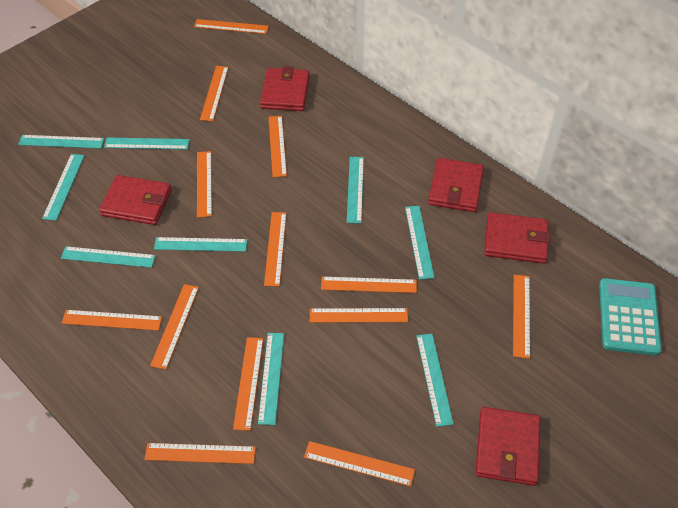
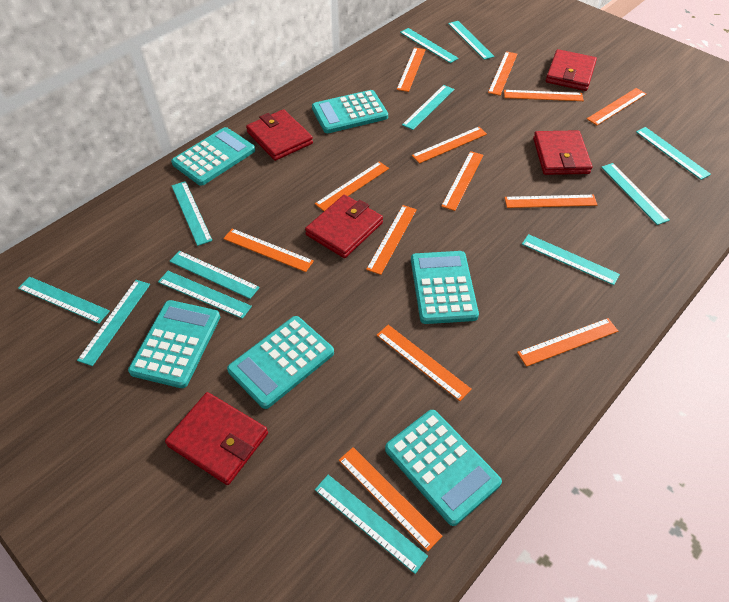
turquoise calculator: [599,278,662,356] = 1 -> [128,300,220,388] [171,127,255,186] [227,316,334,409] [312,90,388,133] [385,410,502,526] [411,251,479,324] = 6
turquoise ruler: [18,135,104,148] [42,154,85,221] [61,246,156,268] [104,137,190,149] [154,237,247,252] [258,333,284,425] [347,157,364,223] [405,206,435,280] [416,334,454,427] = 9 -> [18,277,110,324] [77,280,150,366] [158,271,252,319] [169,251,260,299] [172,181,212,246] [315,475,428,574] [400,28,459,63] [402,85,455,130] [448,21,495,60] [522,234,620,285] [601,163,670,225] [636,127,711,180] = 12

